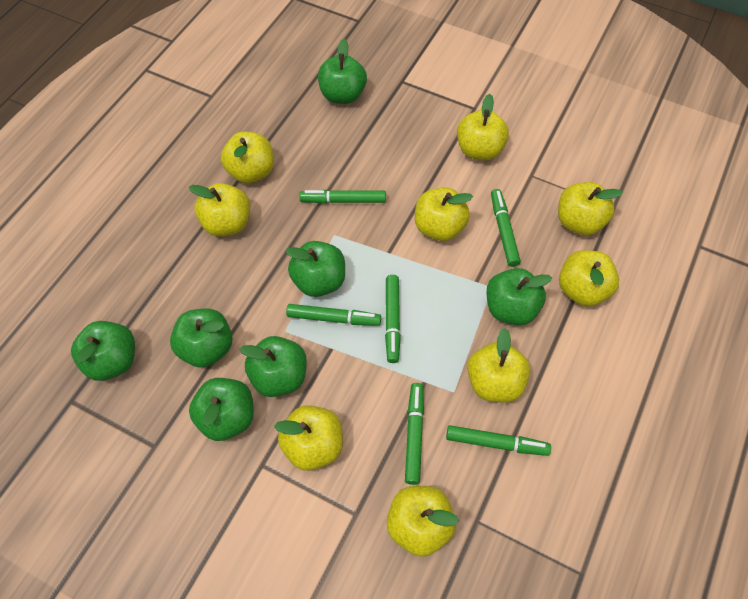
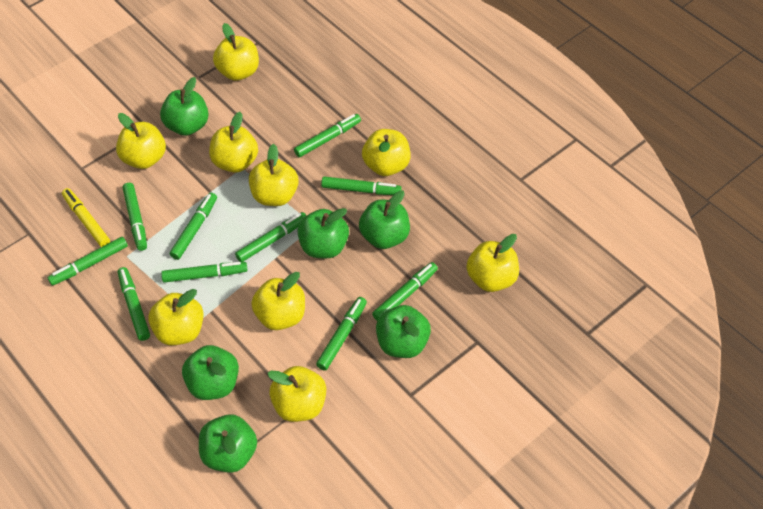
green apple: [71,321,135,381] [170,309,232,368] [189,378,254,441] [240,336,307,397] [285,241,345,297] [318,39,367,104] [487,268,552,326] = 7 -> [160,77,209,136] [182,345,239,400] [199,414,257,473] [297,208,349,258] [359,191,410,249] [376,305,431,358] = 6
green marker: [286,304,381,326] [299,190,386,204] [385,275,401,363] [405,383,424,485] [446,425,551,456] [491,189,521,267] = 6 -> [47,237,128,286] [118,267,150,341] [123,183,147,251] [161,262,247,283] [170,193,217,260] [235,212,307,262] [294,114,361,157] [316,297,367,371] [321,176,402,195] [372,262,438,321] = 10
yellow marker: none = 0 -> [62,188,110,247] = 1

